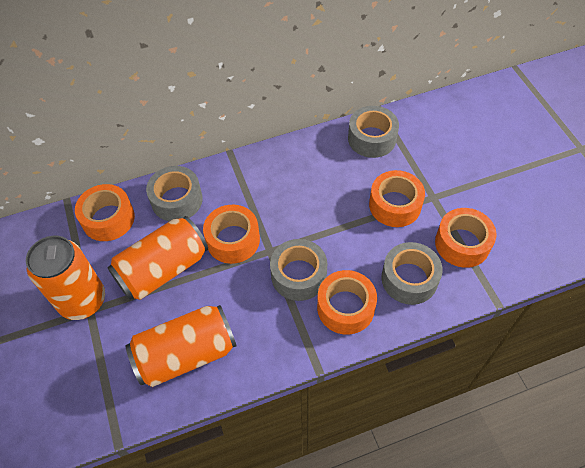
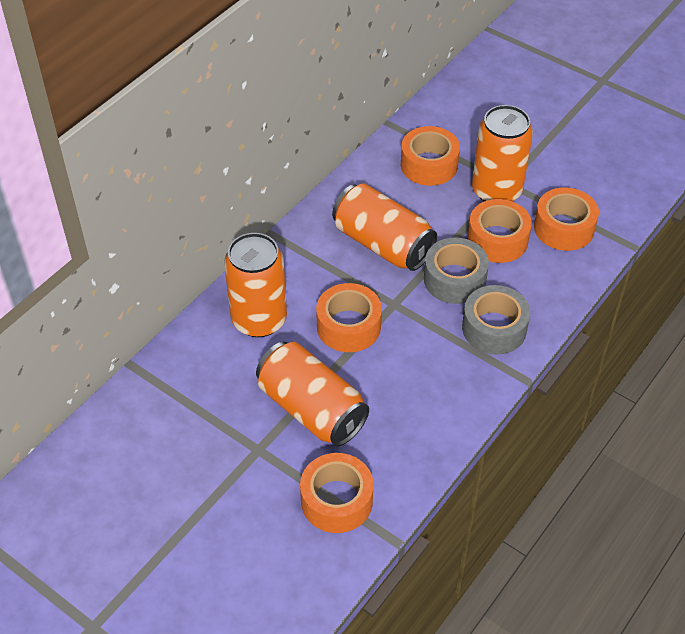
grey tape: [146,166,203,221] [270,239,327,301] [348,106,399,158] [381,242,443,305] = 4 -> [424,238,489,304] [462,285,530,354] = 2
orange can: [26,236,105,320] [107,216,208,300] [126,305,237,387] = 3 -> [224,233,287,337] [256,342,369,447] [332,184,437,271] [472,105,533,201] = 4

